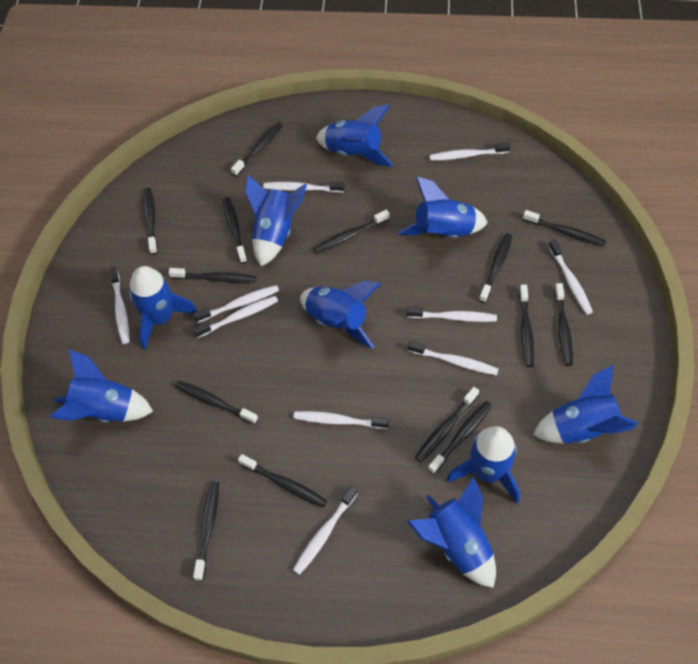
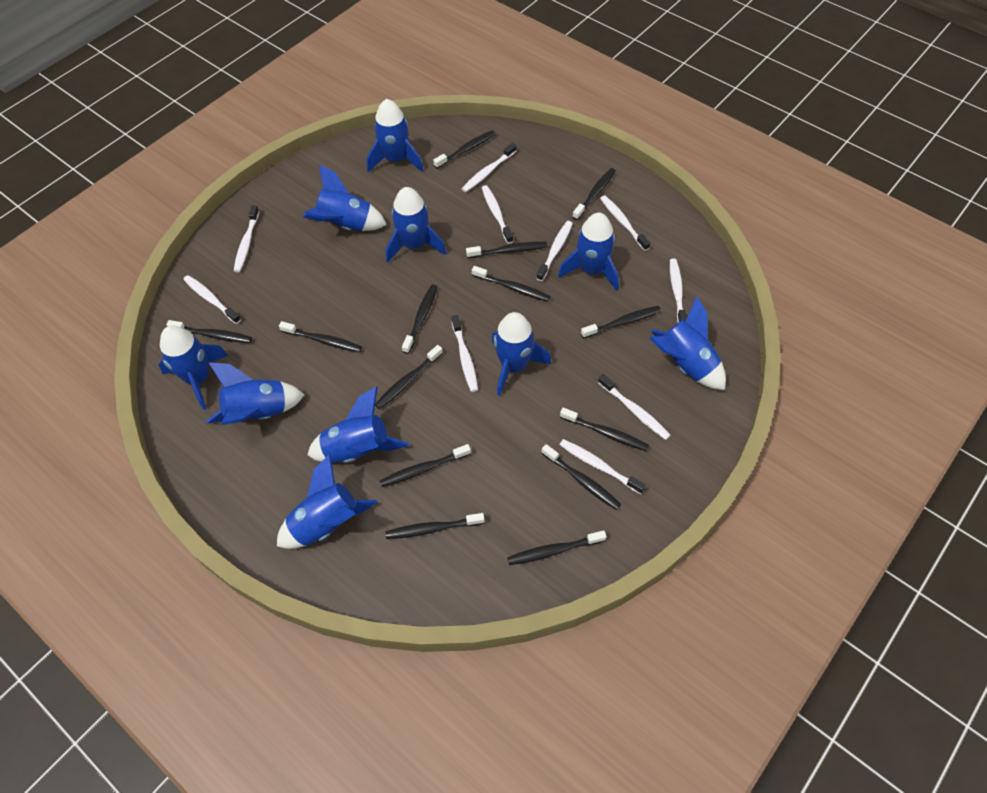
blue rocket: [50,349,153,422] [129,266,197,350] [245,174,307,267] [300,280,381,349] [316,104,393,167] [397,177,488,238] [407,477,496,588] [447,426,520,503] [533,365,638,444] = 9 -> [159,325,228,410] [206,363,304,425] [277,454,378,549] [303,164,387,231] [307,387,409,463] [367,99,423,172] [386,187,446,263] [492,312,551,396] [558,213,619,291] [649,296,726,390] = 10

